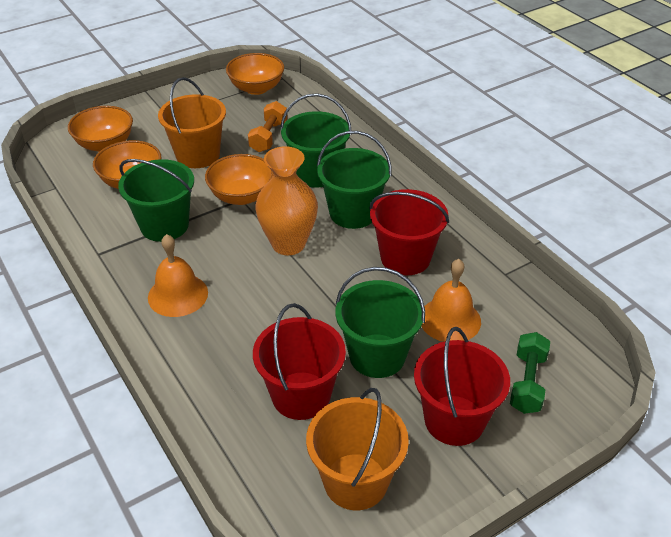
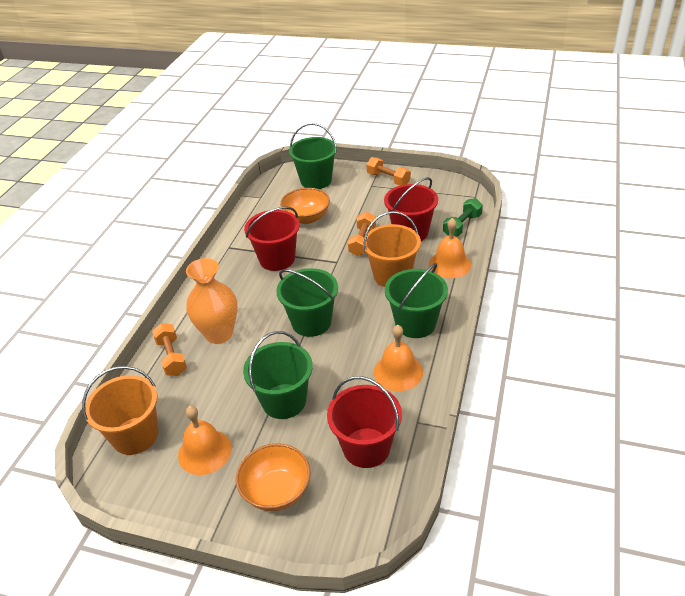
orange bell: [148,234,208,317] [421,259,481,342] = 2 -> [178,406,232,475] [374,325,423,391] [429,218,471,278] = 3
orange bowl: [68,106,133,152] [93,140,161,189] [205,154,274,205] [226,53,284,95] = 4 -> [236,443,311,511] [280,188,330,224] = 2
orange dumbbell: [248,101,287,152] = 1 -> [152,323,187,376] [348,212,376,256] [366,157,411,186] = 3

